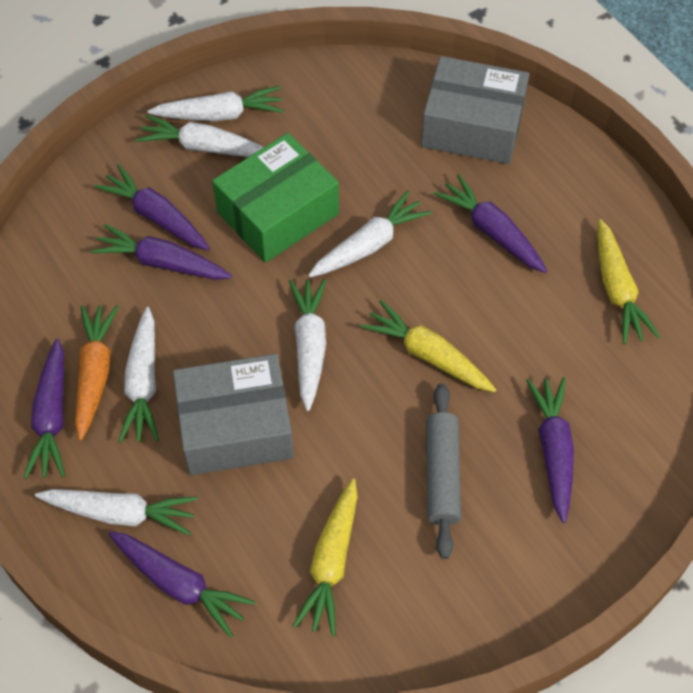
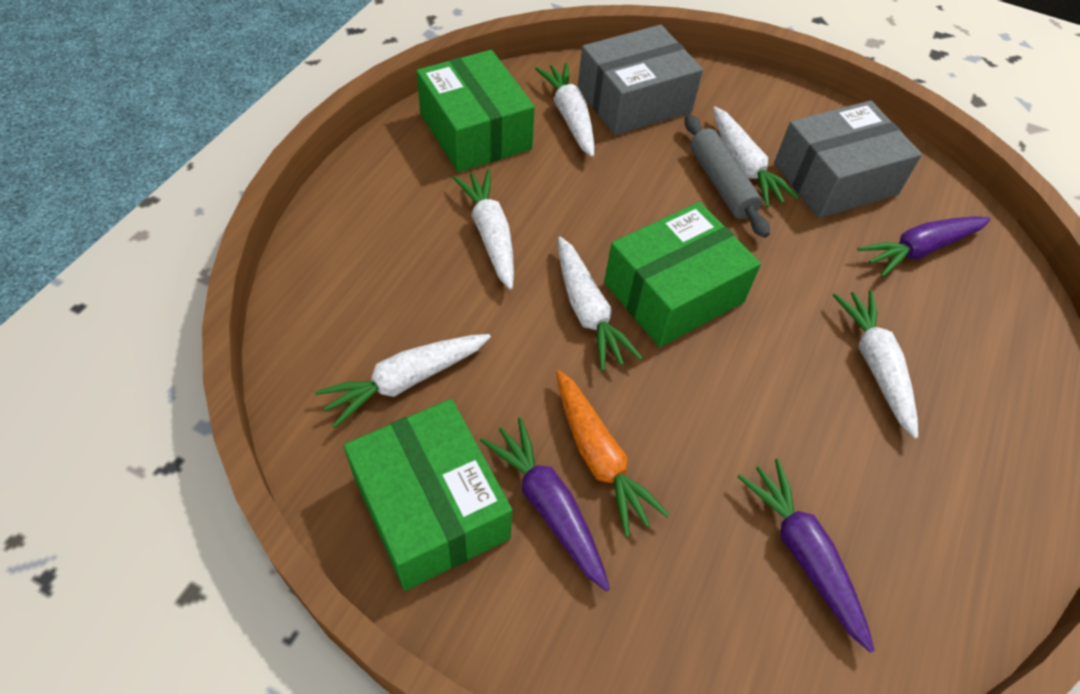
green box: [212,133,339,263] = 1 -> [344,399,512,591] [416,50,535,172] [604,202,761,347] = 3
purple carrot: [23,338,65,479] [91,224,232,280] [94,164,210,250] [108,531,255,638] [434,174,548,273] [526,377,574,523] = 6 -> [480,417,610,592] [737,459,875,653] [857,216,991,277] = 3
yellow carrot: [293,478,358,636] [360,300,496,392] [597,219,660,344] = 3 -> none = 0

